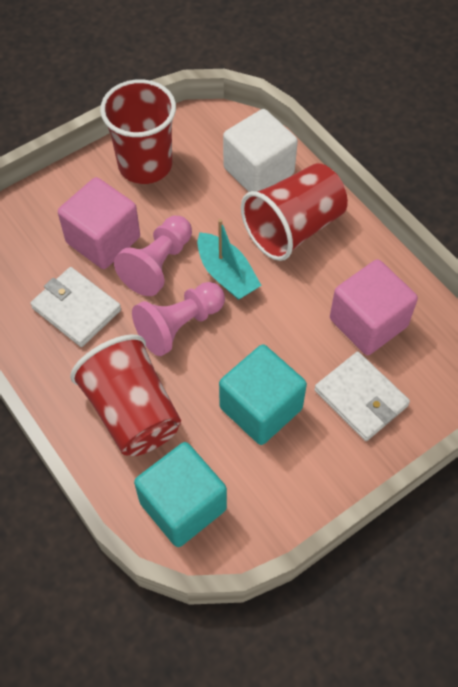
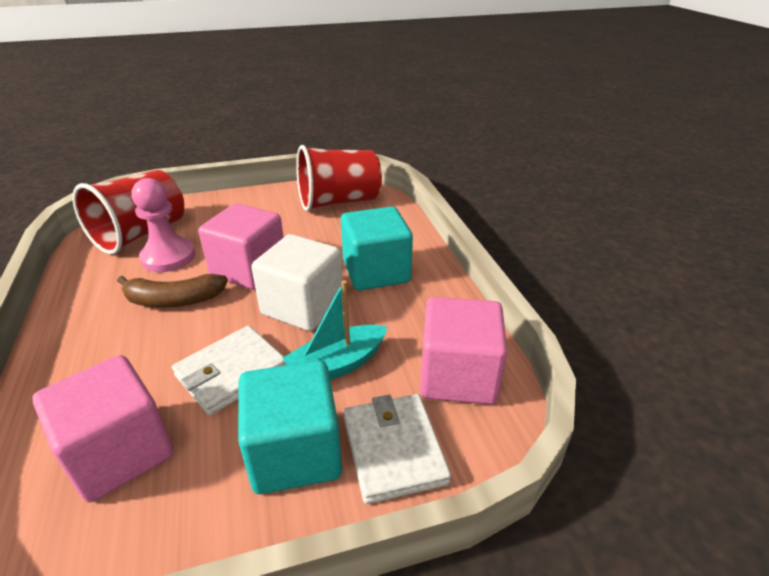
brown banana: none = 0 -> [117,274,228,307] = 1
pink cube: [58,177,140,269] [330,259,418,355] = 2 -> [32,355,174,502] [198,203,284,289] [420,297,507,404] = 3
pink pawn: [114,216,192,296] [132,282,225,356] = 2 -> [131,178,195,272] = 1
red cup: [70,334,181,456] [100,79,176,184] [241,163,348,261] = 3 -> [72,170,184,255] [296,145,382,211] = 2

